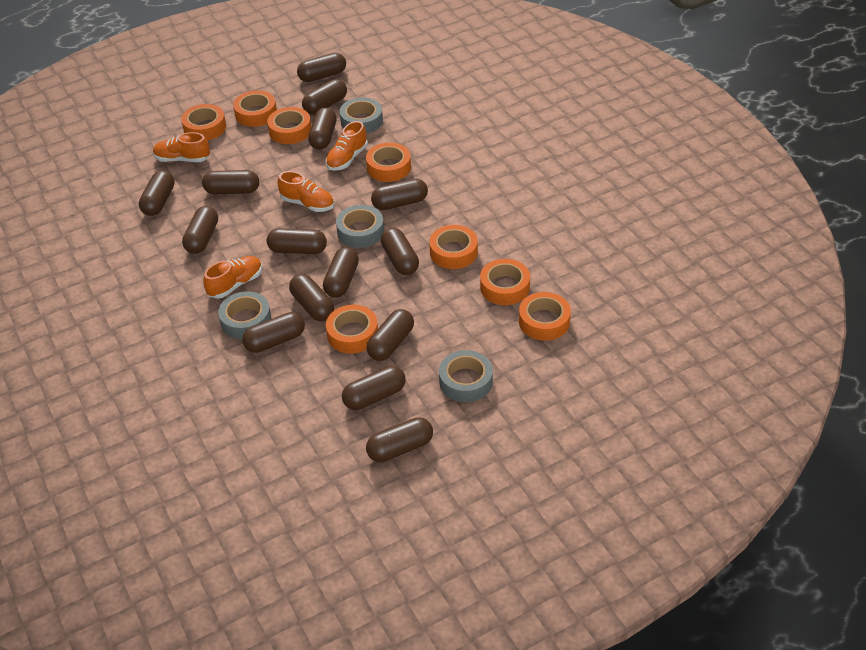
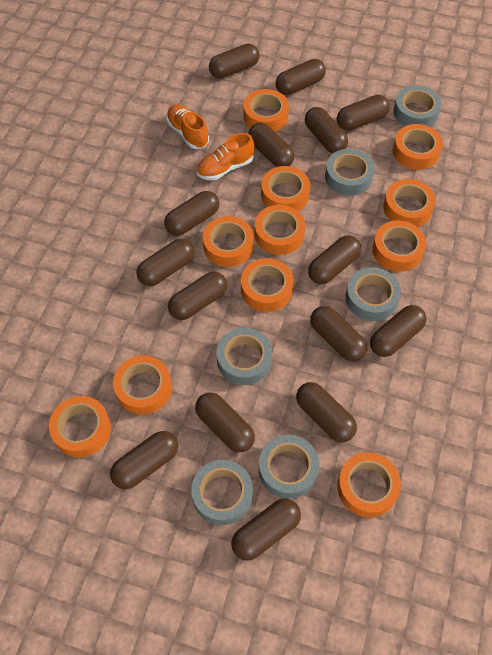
grey tape: [218,291,272,339] [336,205,384,248] [340,97,383,134] [439,350,493,402] = 4 -> [191,460,253,525] [217,328,272,385] [259,435,319,499] [325,149,375,196] [345,267,401,321] [393,86,442,127] = 6
orange shoe: [153,132,210,162] [204,256,262,299] [277,171,334,212] [326,121,368,171] = 4 -> [166,104,209,149] [197,133,255,181] = 2
orange tape: [181,104,226,140] [233,90,277,127] [267,107,311,144] [326,305,378,354] [366,142,411,182] [429,225,478,269] [480,259,530,305] [519,292,571,341] = 8 -> [49,396,111,457] [113,355,172,415] [203,216,254,267] [241,258,294,312] [244,89,289,132] [255,205,305,255] [261,166,310,211] [337,452,401,517] [372,220,426,272] [383,179,436,227] [393,124,443,170] = 11

